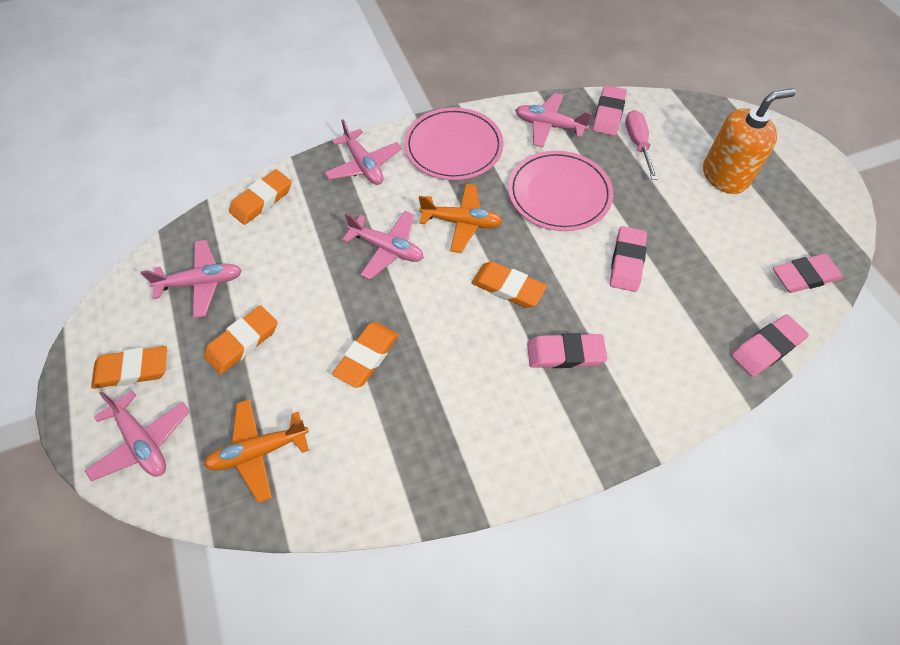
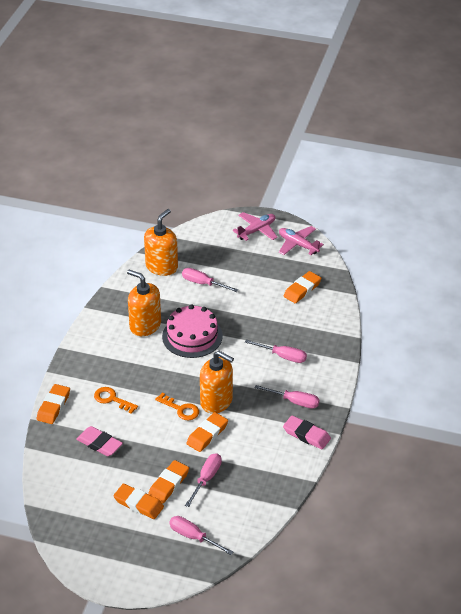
orange key: none = 0 -> [94,387,138,414] [155,393,199,420] = 2
orange plane: [204,399,309,503] [419,184,502,253] = 2 -> none = 0
orange soap dispenser: [703,88,796,194] = 1 -> [127,270,161,336] [144,209,178,276] [200,351,234,414] = 3
pink cake: none = 0 -> [162,304,223,358] = 1
pink eraser: [527,333,607,368] [593,85,627,136] [610,226,647,292] [731,314,809,377] [773,254,843,293] = 5 -> [76,426,123,456] [283,415,331,450] = 2
pink plane: [85,390,190,481] [141,240,242,318] [324,119,402,185] [342,211,424,280] [515,93,592,147] = 5 -> [232,212,278,241] [279,226,324,255] = 2
pink plate: [404,107,504,180] [508,151,613,231] = 2 -> none = 0
pink screwdriver: [625,110,658,180] = 1 -> [169,516,233,555] [182,268,238,292] [185,453,222,507] [245,340,307,363] [255,385,319,409] = 5

